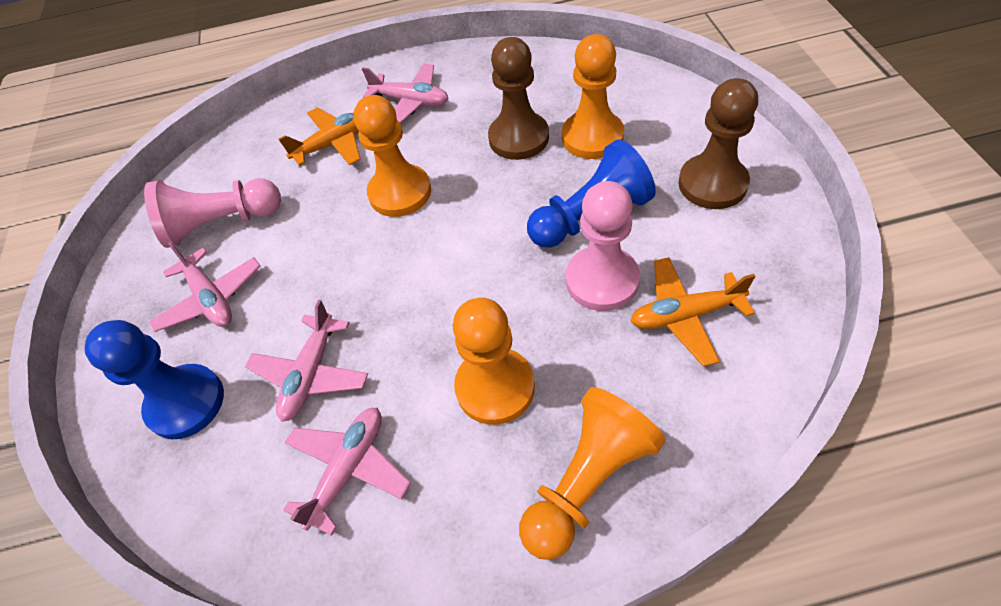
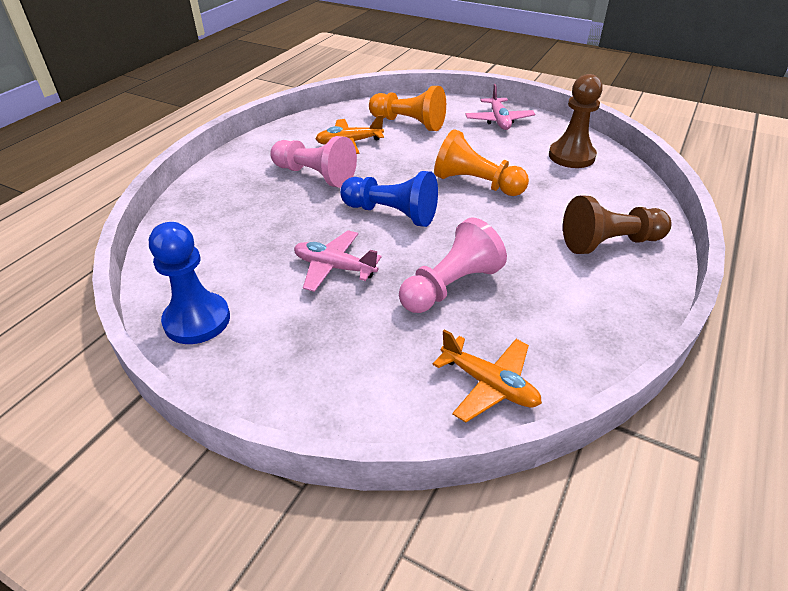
orange pawn: [354,95,431,217] [453,298,535,425] [519,387,666,560] [562,34,624,159] = 4 -> [369,86,446,131] [434,129,529,196] = 2
pink plane: [149,242,261,332] [245,300,368,422] [283,408,411,536] [362,63,449,123] = 4 -> [294,230,382,292] [465,84,535,130] = 2

